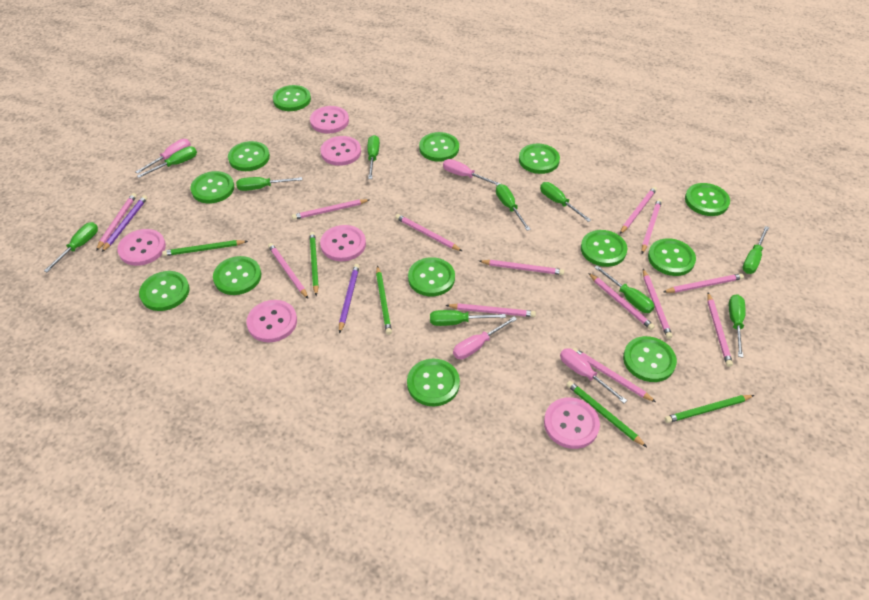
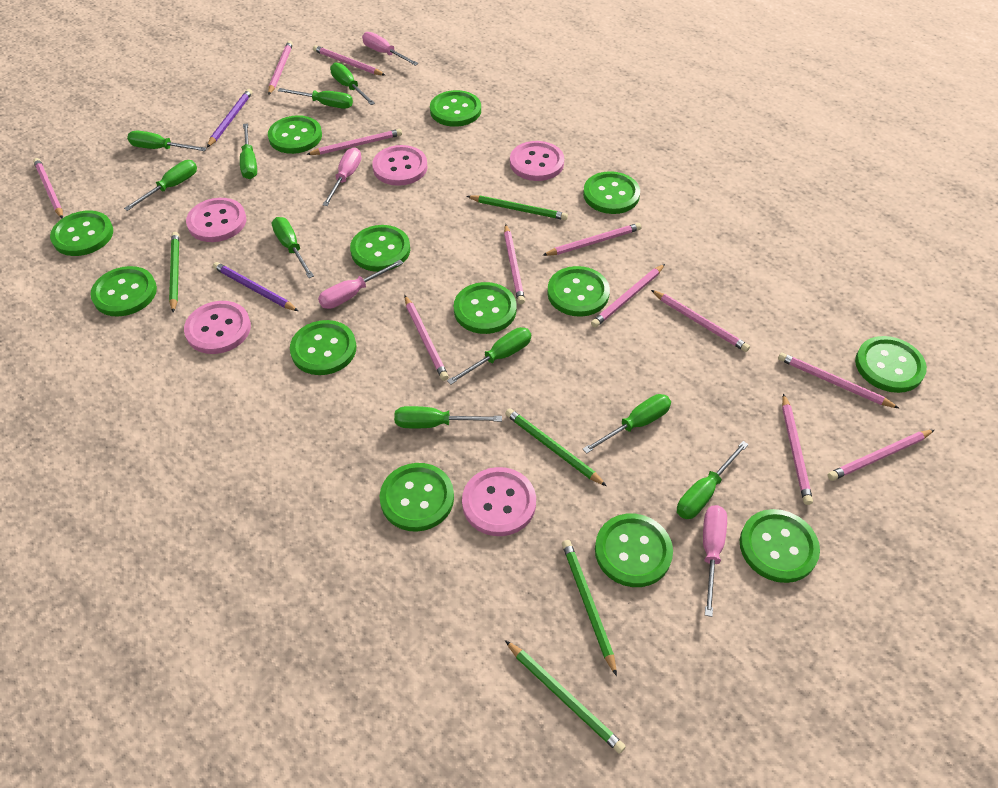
pink button: [117,229,166,266] [246,300,297,342] [310,106,349,133] [320,136,361,166] [320,225,366,261] [544,397,600,449] = 6 -> [184,301,251,354] [186,198,246,242] [372,145,428,186] [462,467,536,536] [510,141,564,181] = 5
pink pencil: [96,193,137,251] [268,243,308,298] [292,199,369,220] [395,214,462,251] [446,303,536,317] [479,260,564,275] [572,348,656,402] [589,273,655,330] [620,187,657,234] [642,199,662,254] [643,269,672,339] [663,273,744,293] [707,293,733,367] = 13 -> [33,158,63,218] [268,41,293,95] [306,129,402,155] [313,45,385,75] [405,295,449,381] [504,224,525,304] [542,223,641,256] [591,264,665,328] [651,290,750,352] [778,353,900,409] [782,393,813,505] [827,430,934,481] = 12

